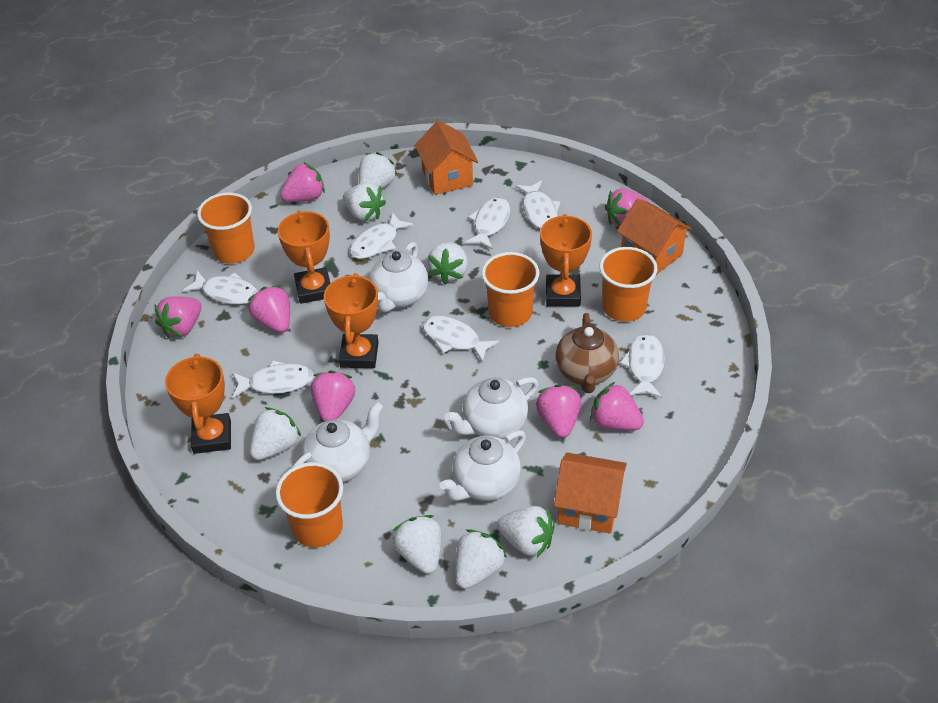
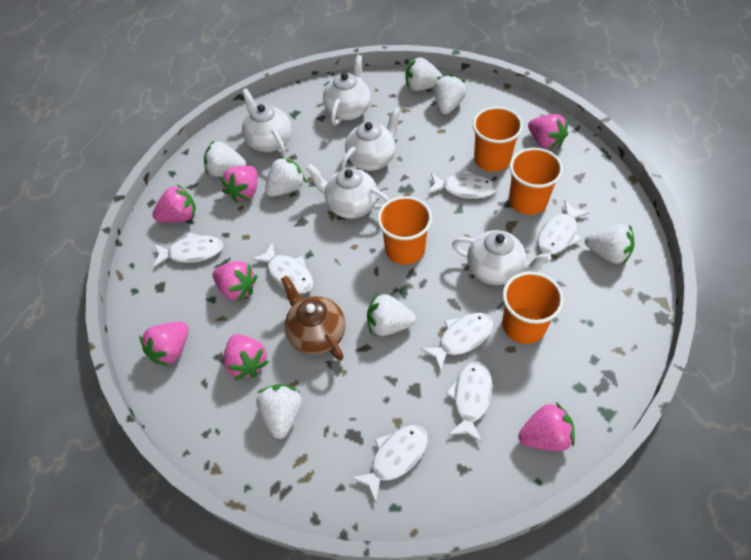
orange house: [415,120,478,195] [554,452,627,534] [617,198,692,275] = 3 -> none = 0
orange trophy: [165,354,231,454] [278,211,330,304] [324,273,379,368] [540,214,592,306] = 4 -> none = 0
white teapot: [292,402,383,482] [369,242,428,312] [439,430,526,501] [445,377,539,439] = 4 -> [242,88,291,155] [306,164,389,219] [323,55,371,125] [341,107,401,171] [452,230,551,285] = 5

